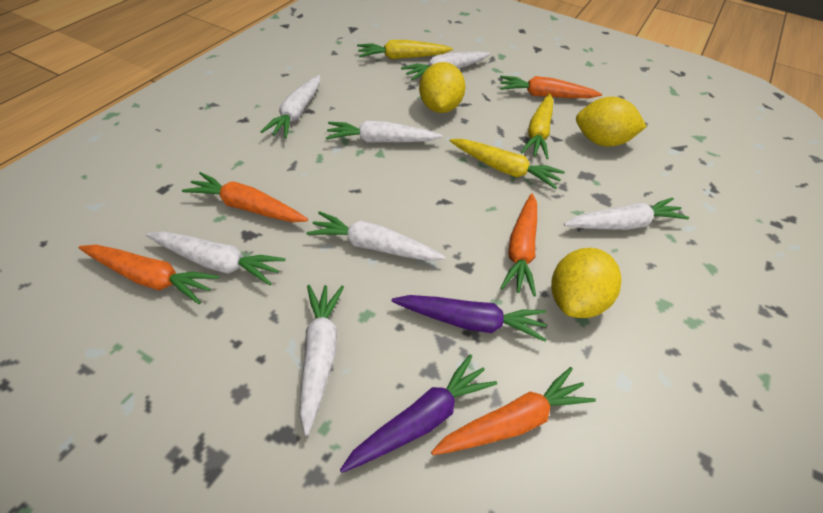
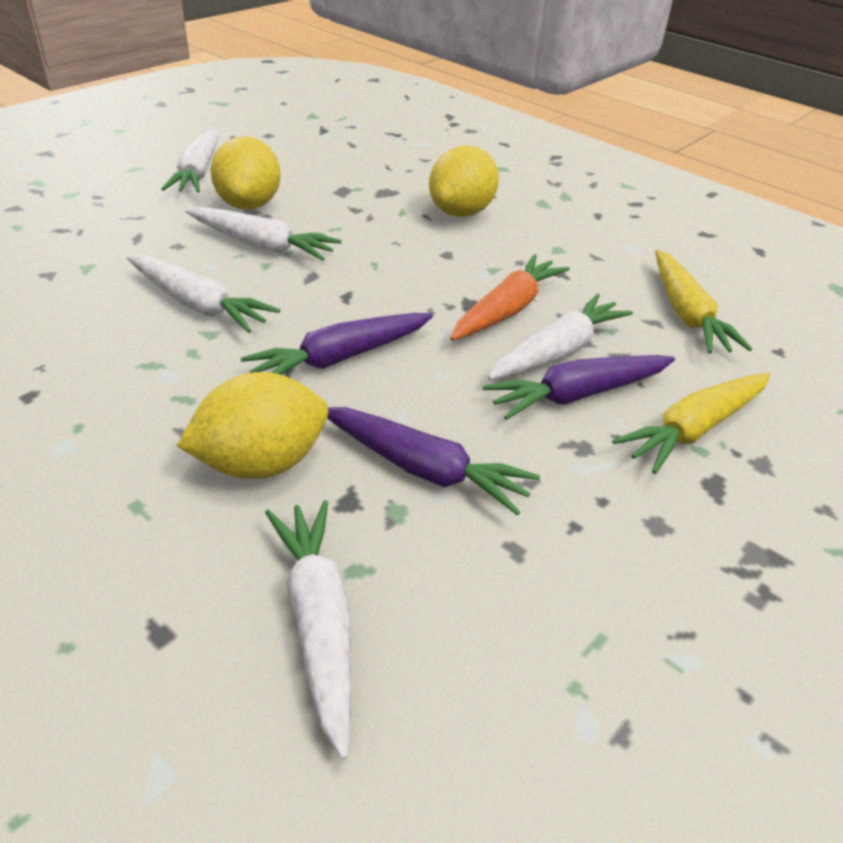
orange carrot: [79,245,219,304] [182,172,308,222] [431,367,596,455] [500,76,602,98] [500,193,537,296] = 5 -> [450,254,570,341] = 1
purple carrot: [340,354,497,473] [392,295,547,342] = 2 -> [241,313,433,375] [327,407,540,515] [483,355,675,420] = 3
white carrot: [146,232,286,285] [260,75,320,138] [299,285,344,436] [306,211,446,261] [326,121,443,143] [401,51,490,81] [564,198,689,230] = 7 -> [127,255,280,333] [161,128,218,192] [186,207,342,261] [265,500,351,760] [488,293,633,380] = 5
yellow carrot: [357,40,453,59] [449,139,565,189] [521,94,553,159] = 3 -> [612,373,770,474] [655,250,752,353] = 2

